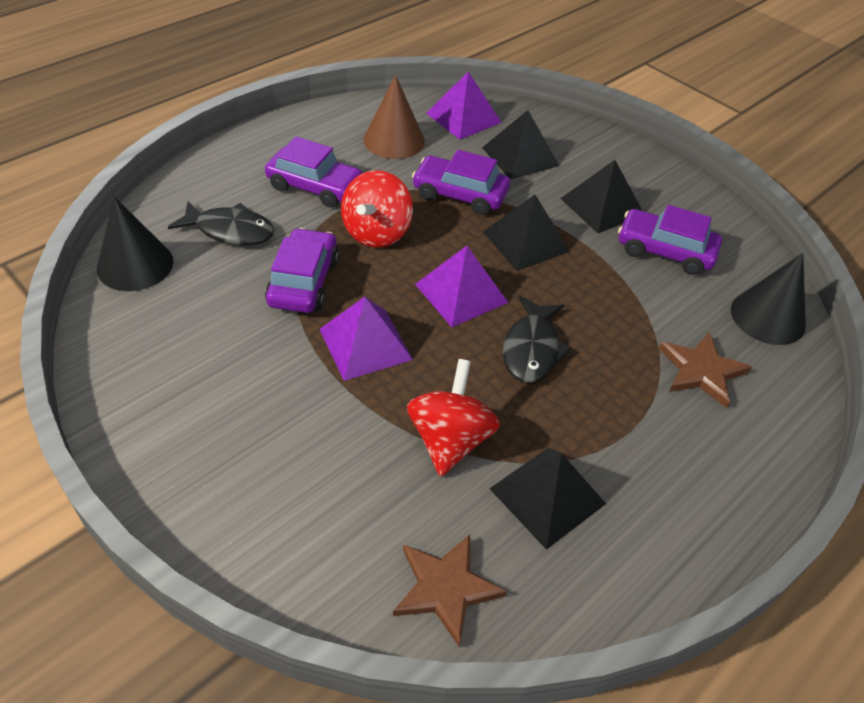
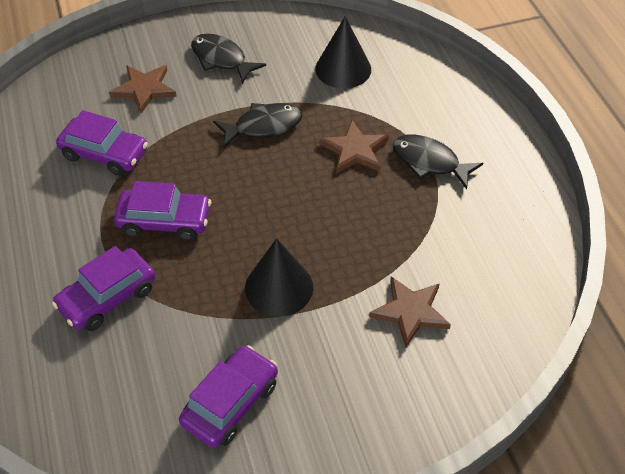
black fish: [168,201,275,245] [503,295,572,383] = 2 -> [191,33,266,84] [213,103,302,147] [392,135,483,189] = 3
black pyramid: [482,110,559,180] [483,194,570,271] [489,448,606,549] [560,160,642,233] = 4 -> none = 0
brown cone: [364,75,425,159] = 1 -> none = 0
brown star: [393,534,507,646] [659,332,752,408] = 2 -> [109,65,177,113] [319,120,389,174] [369,277,451,347] = 3
purple pyramid: [320,297,413,381] [415,246,508,327] [426,72,502,140] = 3 -> none = 0
red spinning top: [341,170,413,248] [407,359,500,477] = 2 -> none = 0

